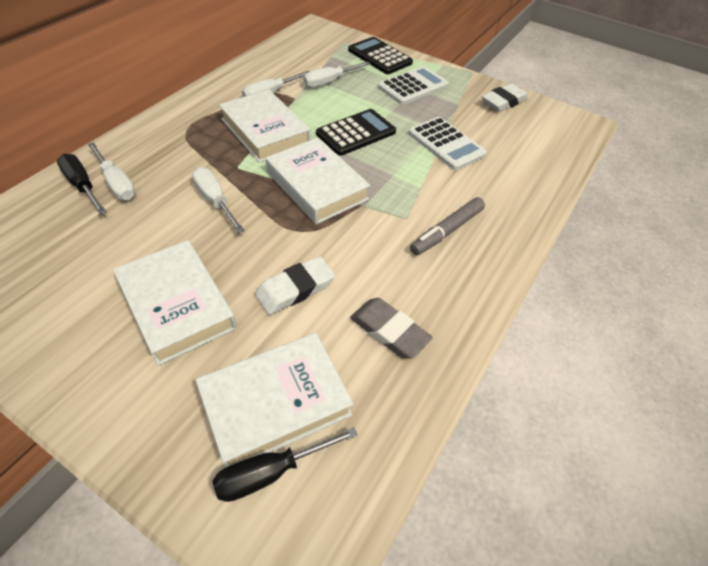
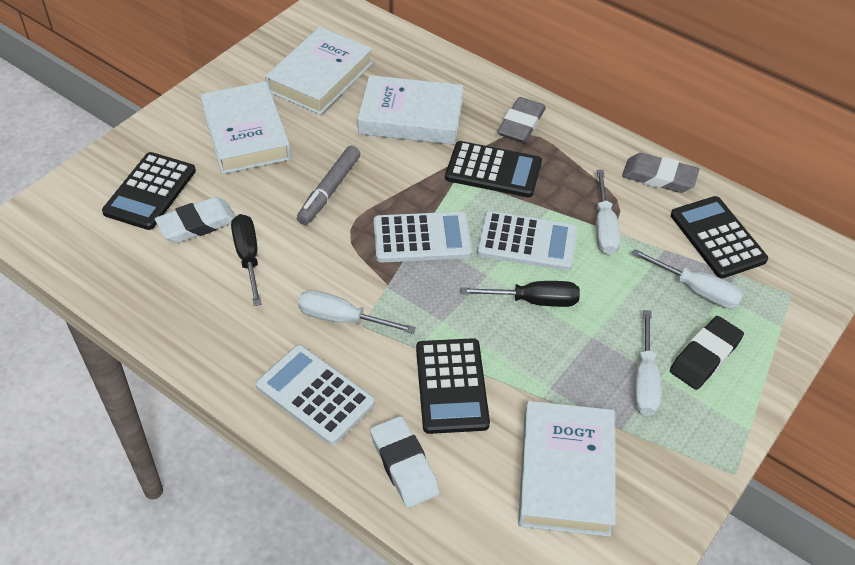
black calculator: [316,109,396,156] [348,37,413,74] = 2 -> [102,152,196,230] [416,338,490,434] [445,141,542,197] [671,196,768,278] = 4
black eraser: none = 0 -> [670,316,744,390] = 1
grey eraser: [350,298,433,359] = 1 -> [497,97,546,143] [622,153,699,193] = 2
white calculator: [378,66,449,105] [408,117,487,170] = 2 -> [256,345,375,445] [374,212,472,262] [477,211,577,271] = 3

